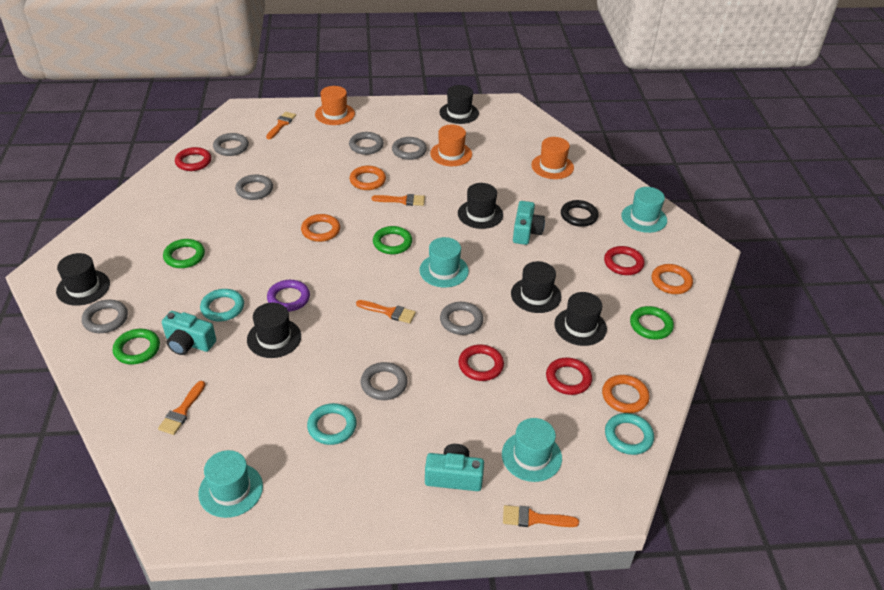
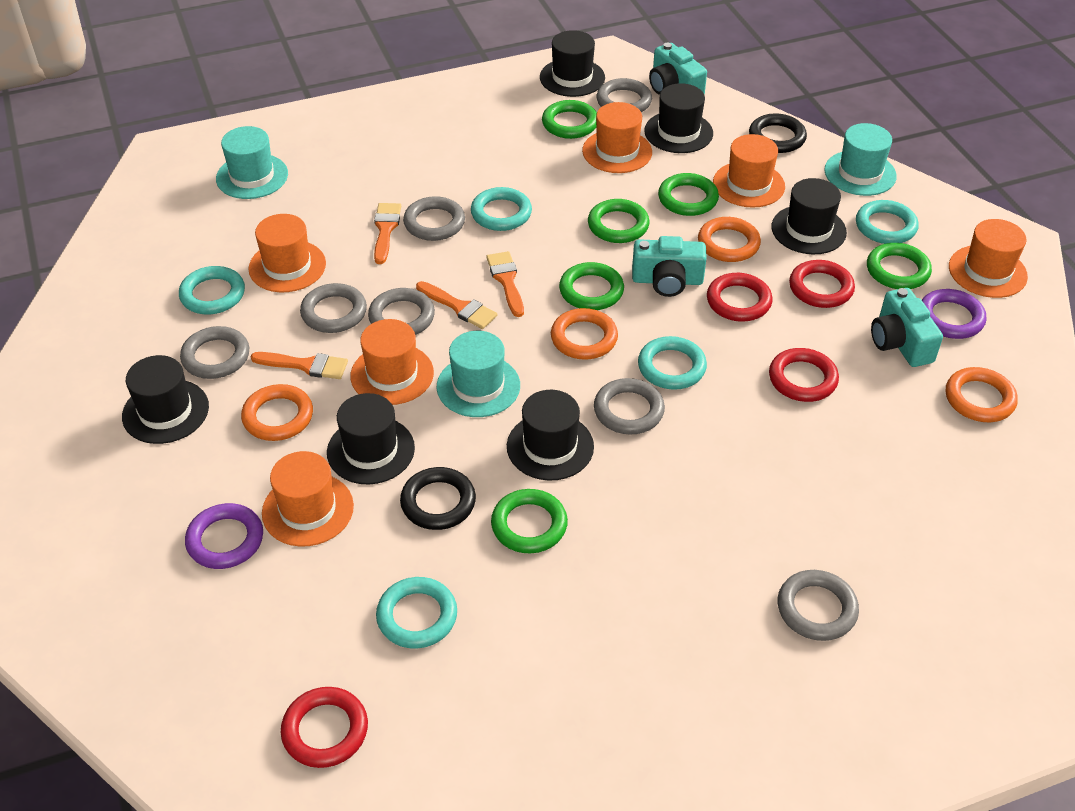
black ring: [561,200,599,227] = 1 -> [400,467,476,530] [749,113,807,153] = 2
green ring: [113,329,160,364] [163,239,205,268] [373,226,412,254] [630,306,674,339] = 4 -> [491,489,568,553] [542,100,597,139] [559,262,624,310] [588,199,649,243] [658,173,719,216] [867,243,932,289] = 6
orange brush: [158,381,205,435] [266,112,296,139] [356,300,416,324] [372,194,425,206] [503,505,579,527] = 5 -> [251,352,348,379] [374,203,401,264] [416,281,497,329] [486,251,524,317] = 4
orange hat: [315,86,355,125] [430,125,472,166] [531,137,574,179] = 3 -> [249,214,326,292] [262,451,354,547] [350,319,434,405] [582,102,652,173] [713,134,785,208] [949,219,1028,298] = 6
purple ring: [267,280,310,312] = 1 -> [185,503,263,569] [922,289,986,339] = 2
turquoise hat: [198,450,263,518] [420,237,469,287] [502,418,562,482] [621,187,667,233] = 4 -> [216,126,288,199] [437,331,520,417] [824,123,897,196] = 3
turquoise ring: [200,289,244,321] [307,403,357,445] [605,413,654,455] = 3 -> [179,266,245,314] [376,577,457,649] [471,187,532,231] [638,336,707,390] [856,200,919,244] = 5

